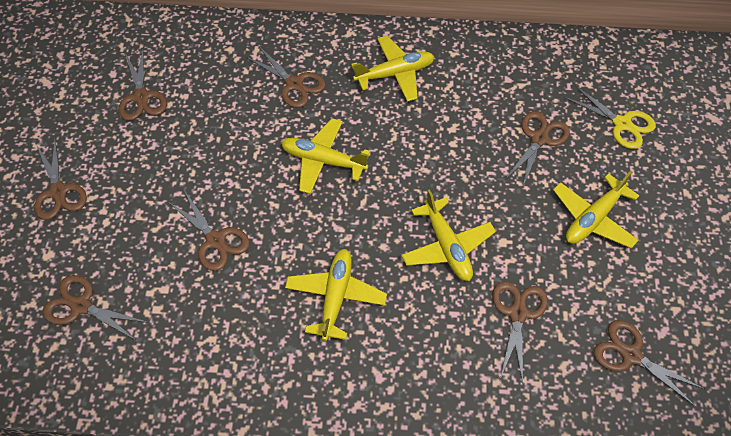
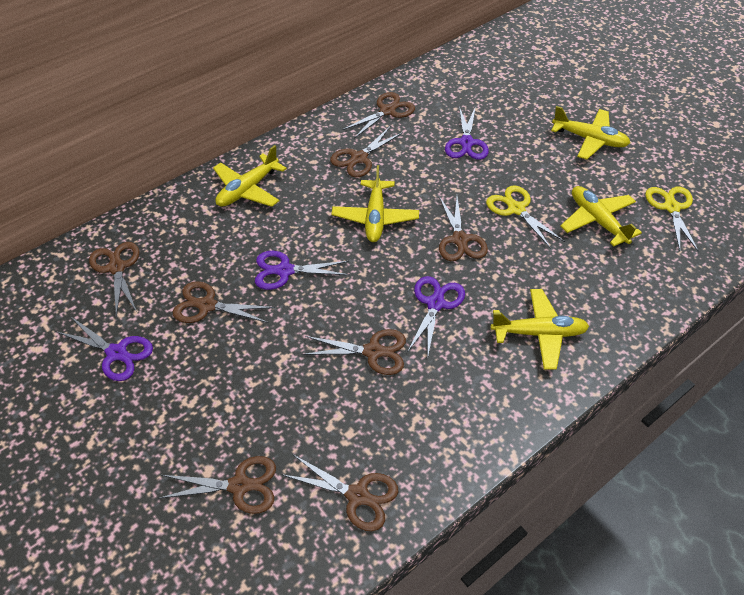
purple scissors: none = 0 -> [57,316,153,381] [255,251,349,290] [408,276,465,355] [445,106,489,160] = 4
yellow scissors: [564,85,656,149] = 1 -> [486,185,565,249] [645,187,699,252] = 2

